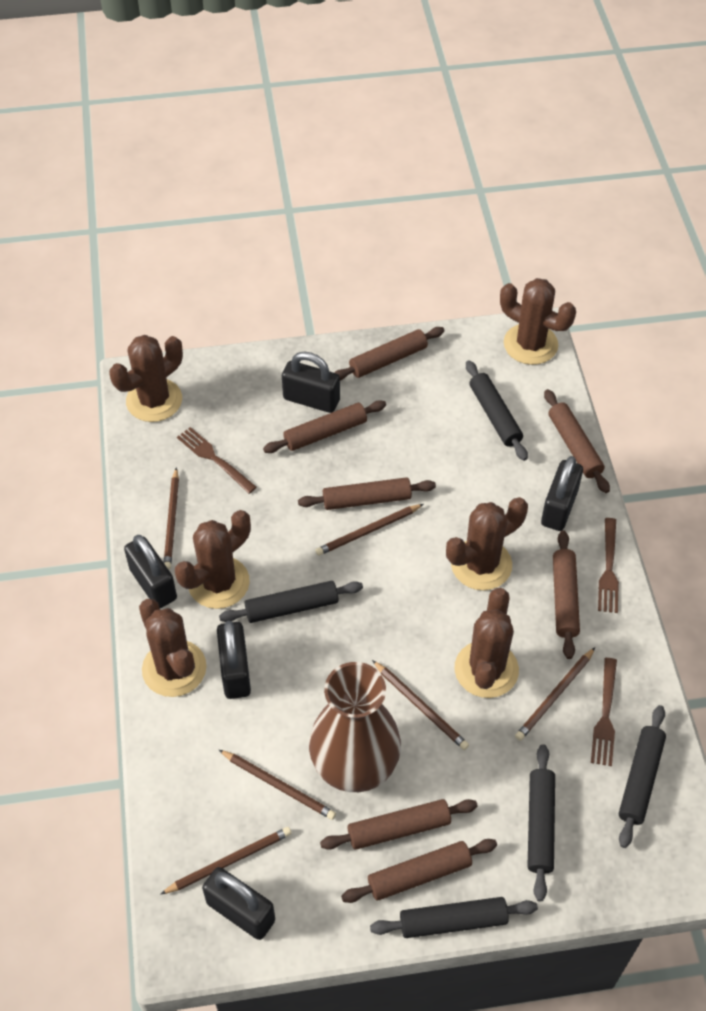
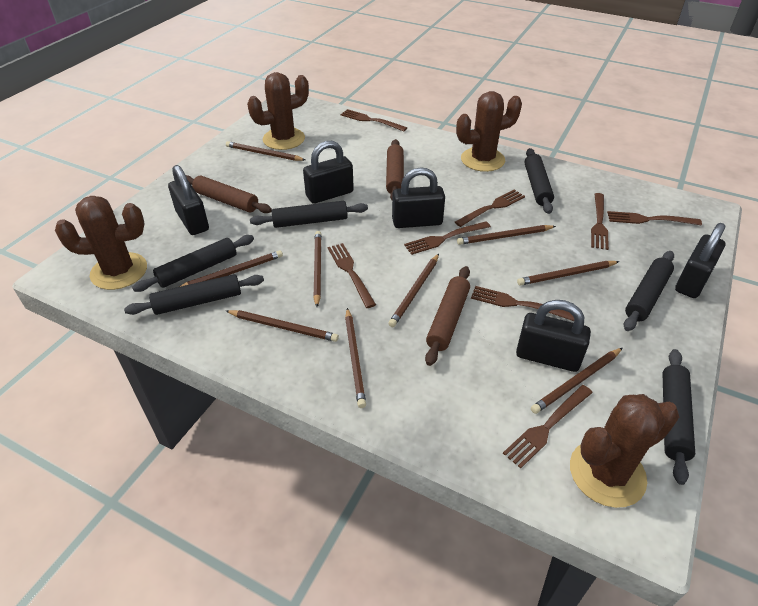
black rolling pin: [219,581,363,623] [370,897,538,938] [466,360,528,461] [527,744,555,901] [619,705,666,848] = 5 -> [124,274,264,315] [132,235,254,292] [250,201,368,228] [525,148,554,214] [624,251,674,331] [662,349,695,485] = 6
brown cactus: [109,335,183,422] [139,599,207,697] [175,510,251,609] [446,497,528,590] [454,588,519,698] [500,278,576,365] = 6 -> [55,196,147,290] [247,72,309,150] [456,91,522,172] [570,394,679,508] = 4
brown fork: [177,427,257,494] [591,658,617,766] [598,518,619,613] = 3 -> [328,243,376,308] [341,109,407,131] [404,221,491,255] [455,190,525,227] [471,286,574,321] [503,385,593,469] [591,193,609,250] [607,211,702,225] = 8
brown pencil: [160,827,292,895] [163,467,179,570] [219,750,336,820] [316,504,423,556] [372,660,469,750] [515,647,595,741] = 6 -> [179,250,283,287] [226,141,305,161] [226,310,339,342] [313,231,322,307] [345,308,366,408] [388,254,439,327] [457,225,556,245] [517,261,619,285] [531,348,622,414] = 9
brown rolling pin: [263,400,386,453] [298,477,436,510] [320,799,478,850] [334,327,445,380] [341,839,497,903] [544,389,610,493] [553,530,580,659] = 7 -> [186,175,272,213] [386,139,404,200] [425,266,470,366] = 3
brown vase: [309,662,401,792] = 1 -> none = 0

